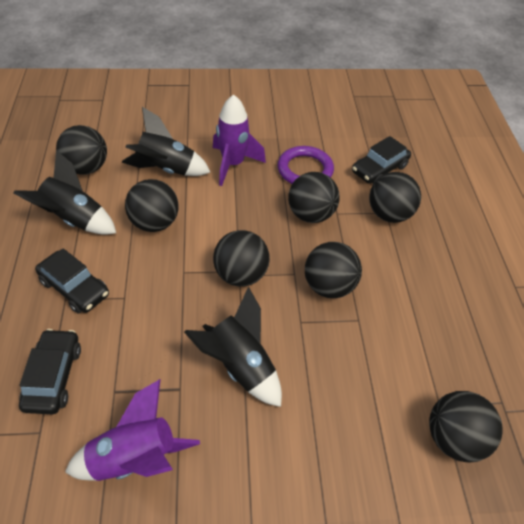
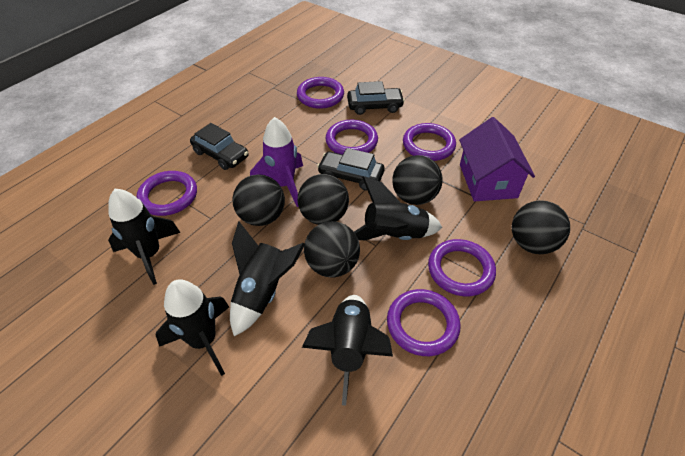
black ball: [56,125,107,175] [125,179,179,232] [213,230,270,287] [288,172,340,223] [305,242,362,298] [369,172,421,223] [429,391,503,463] = 7 -> [233,174,285,226] [298,174,349,225] [304,221,360,278] [392,155,443,205] [512,200,570,254] = 5
black rocket: [14,150,116,235] [122,107,210,176] [184,287,282,407] = 3 -> [108,189,181,285] [156,280,229,376] [230,221,305,336] [302,295,393,406] [354,176,442,240] = 5
purple house: none = 0 -> [459,117,535,201] = 1
purple ring: [278,146,334,184] = 1 -> [137,171,197,216] [297,77,344,109] [325,120,378,155] [387,289,461,356] [403,123,456,161] [428,239,496,296] = 6
purple rocket: [65,379,200,481] [213,94,266,186] = 2 -> [250,117,303,207] = 1

